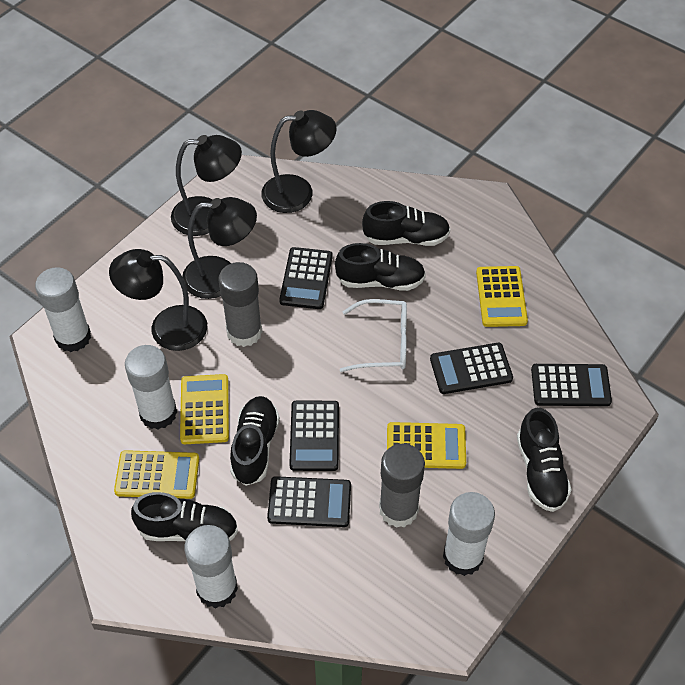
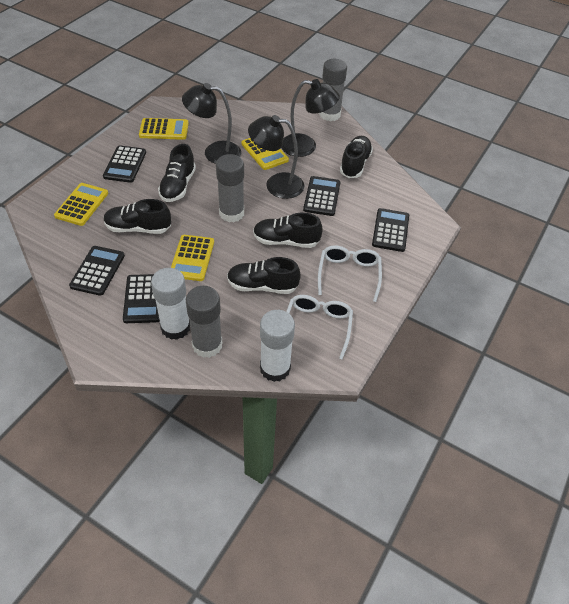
black lamp: [109,249,207,351] [171,135,242,236] [182,197,257,299] [261,110,337,213] = 4 -> [182,83,241,164] [248,115,304,199] [281,79,340,157] = 3
grey glue stick: [218,262,262,347] [379,443,425,528] = 2 -> [186,286,222,358] [216,154,244,222] [319,59,347,121] = 3
white glasses: [340,299,407,372] = 1 -> [286,295,353,359] [318,245,382,302] = 2
white glue stick: [35,267,91,352] [125,345,177,430] [184,525,238,609] [443,492,495,576] = 4 -> [151,268,190,340] [260,310,295,382] = 2

